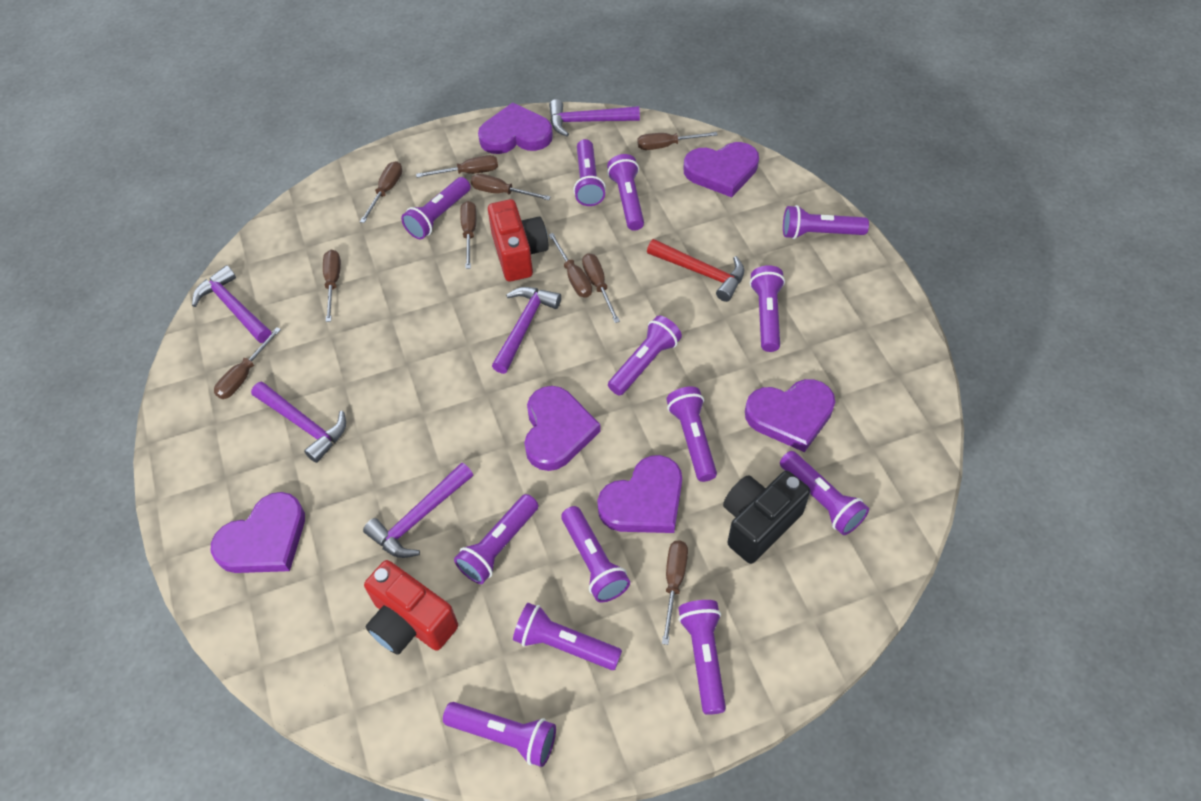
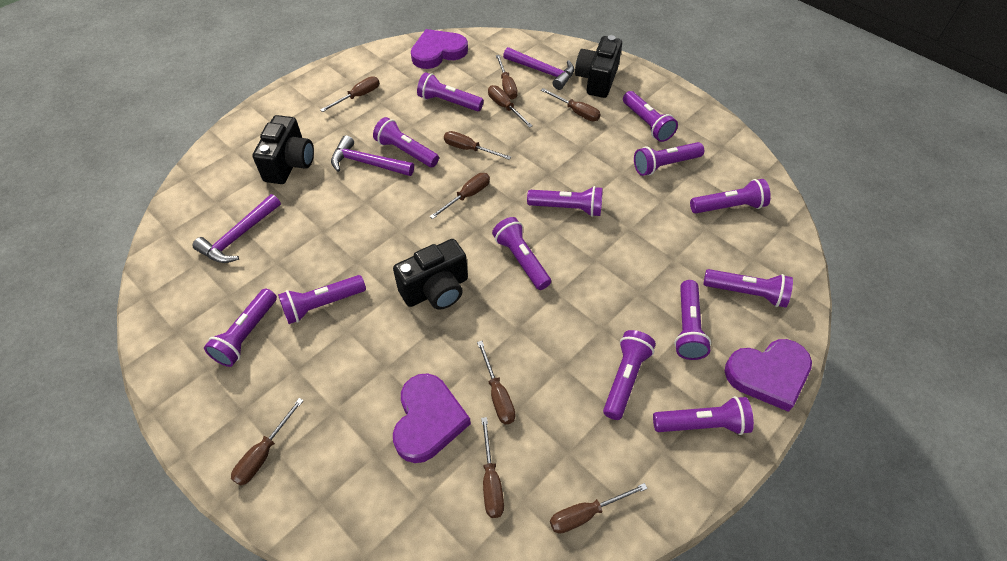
black camera: [723,471,810,564] = 1 -> [252,115,314,184] [393,239,468,310] [575,35,622,98] = 3
purple hammer: [192,265,272,343] [251,381,346,463] [363,462,473,558] [492,287,561,374] [549,99,640,136] = 5 -> [192,194,281,263] [331,135,414,176] [503,47,574,90] = 3
purple heart: [210,492,305,573] [478,102,553,154] [524,386,601,471] [597,455,682,533] [683,142,759,197] [745,379,835,452] = 6 -> [393,373,471,463] [411,29,468,69] [725,339,812,412] = 3
red camera: [364,560,458,655] [488,199,549,282] = 2 -> none = 0
red hammer: [647,239,744,302] = 1 -> none = 0

